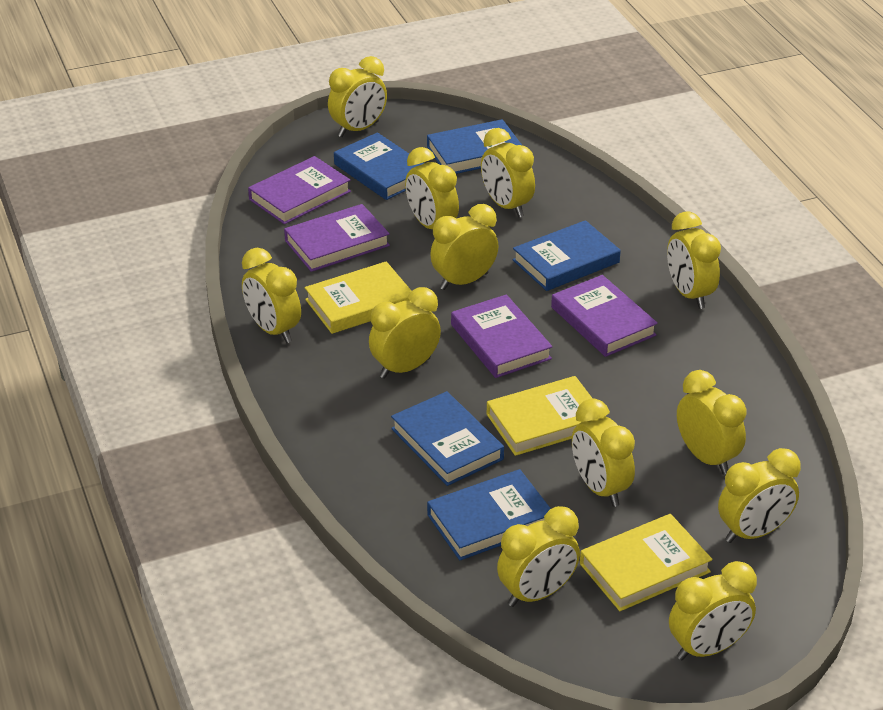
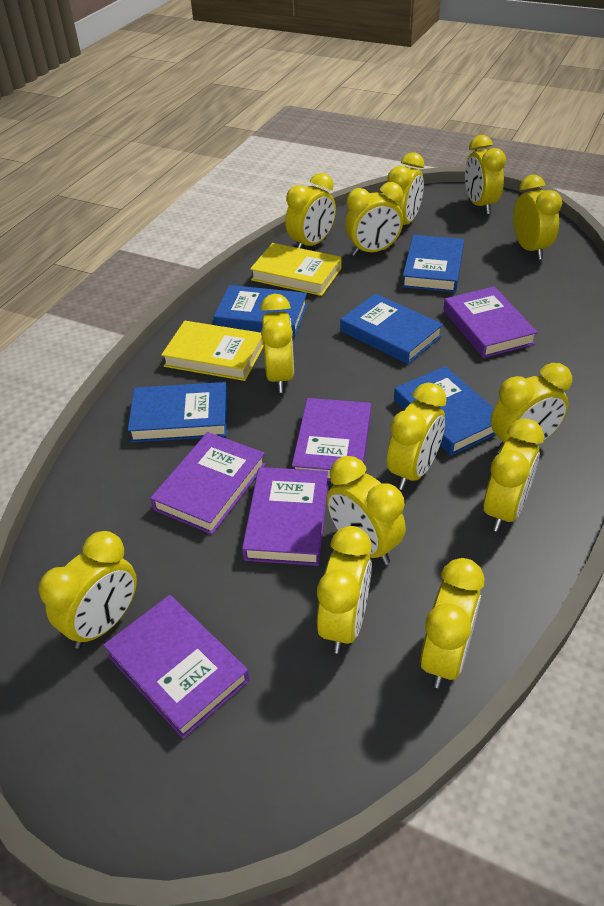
purple book: [248,156,351,224] [284,204,390,272] [451,294,552,378] [551,275,658,357] = 4 -> [103,595,250,739] [150,432,266,534] [242,467,328,566] [292,398,371,481] [443,286,538,358] = 5
yellow book: [305,261,411,334] [487,376,593,456] [580,514,712,611] = 3 -> [161,321,264,381] [250,243,342,296] = 2
yellow clock: [242,248,301,343] [328,56,387,137] [369,287,441,379] [405,147,459,229] [430,204,498,290] [481,128,535,217] [497,506,580,607] [572,399,635,507] [667,212,721,309] [669,561,757,660] [677,370,746,475] [718,448,801,543] = 12 -> [39,531,137,649] [260,294,294,393] [285,173,336,249] [317,526,372,654] [327,456,406,565] [345,182,403,256] [387,152,424,225] [387,383,447,490] [420,558,484,688] [465,135,506,214] [484,418,544,532] [491,363,572,453] [513,175,562,260] = 13

